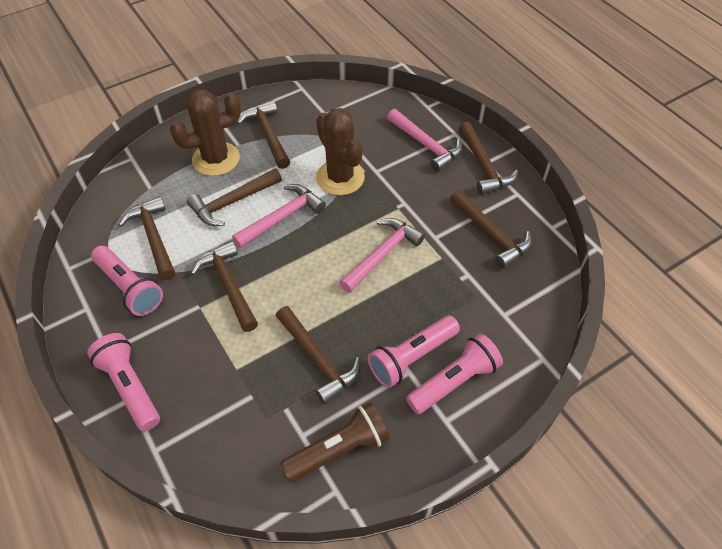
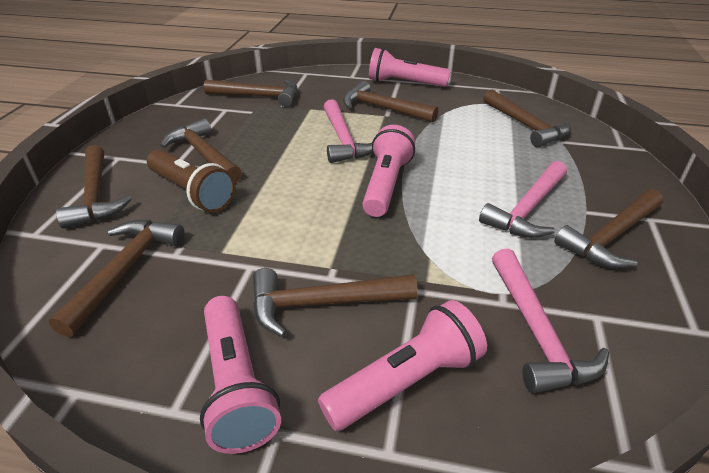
brown cactus: [170,89,241,176] [316,108,365,195] = 2 -> none = 0
brown hammer: [118,196,175,280] [187,169,282,226] [191,241,258,332] [237,100,290,169] [276,306,360,404] [450,190,532,269] [459,122,518,195] = 7 -> [49,220,184,337] [56,145,132,229] [160,118,242,182] [204,79,297,107] [253,268,418,337] [343,81,438,122] [483,89,571,147] [554,189,663,268] = 8

